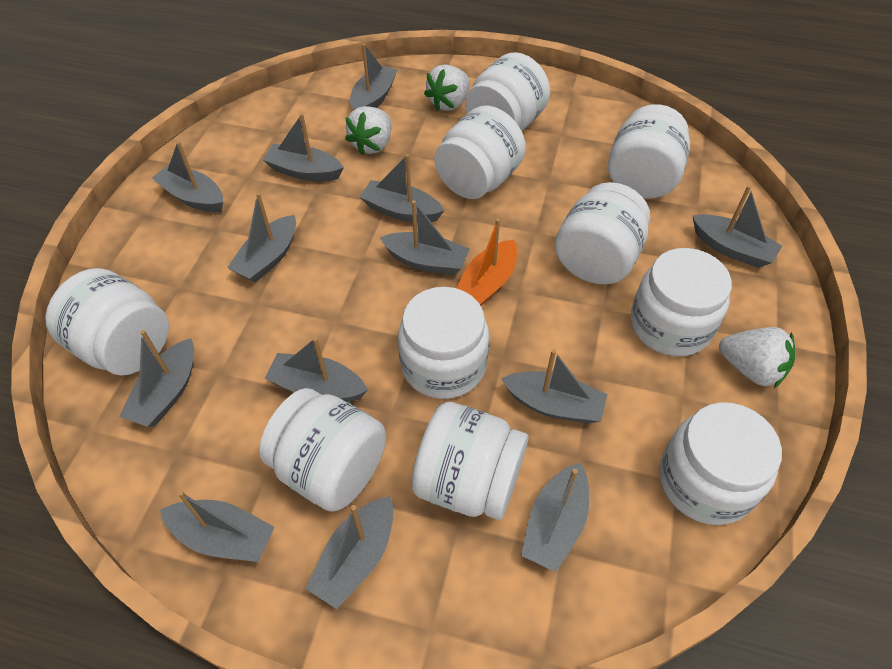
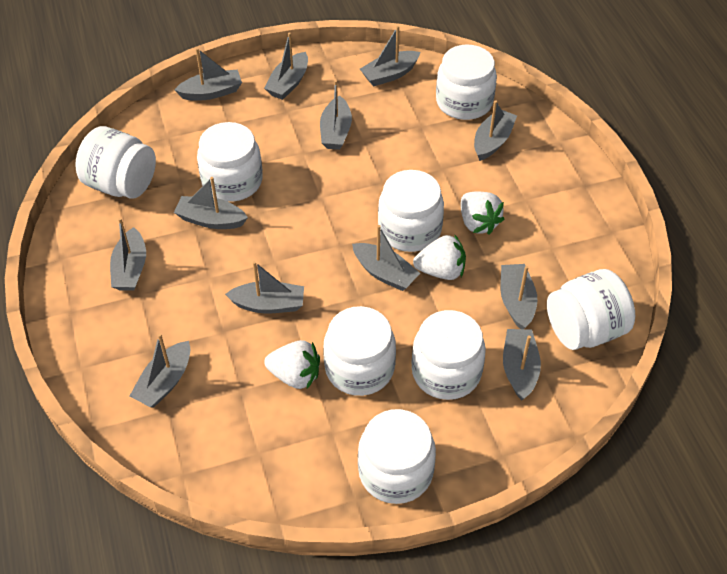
grey boat: [119,330,194,427] [152,141,223,212] [160,491,275,562] [227,193,296,283] [263,113,344,181] [264,337,368,402] [305,496,394,609] [350,43,397,110] [360,154,444,223] [380,200,469,275] [501,349,607,423] [521,463,589,572] [692,185,782,268] = 13 -> [110,218,146,291] [130,334,191,408] [174,177,248,229] [175,48,242,101] [225,261,304,314] [264,32,308,100] [320,80,352,150] [352,225,420,291] [360,26,420,87] [474,100,517,161] [500,264,537,329] [503,329,541,400] = 12
orange boat: [457,218,517,306] = 1 -> none = 0
white jar: [45,268,169,376] [259,388,386,512] [398,287,489,399] [411,402,528,520] [434,105,526,199] [465,52,550,131] [555,182,650,284] [608,104,690,199] [630,248,732,356] [659,402,782,525] = 10 -> [75,126,156,198] [197,122,263,202] [323,306,396,396] [358,409,436,504] [378,170,444,252] [411,310,486,400] [436,45,497,120] [547,269,635,350] = 8

